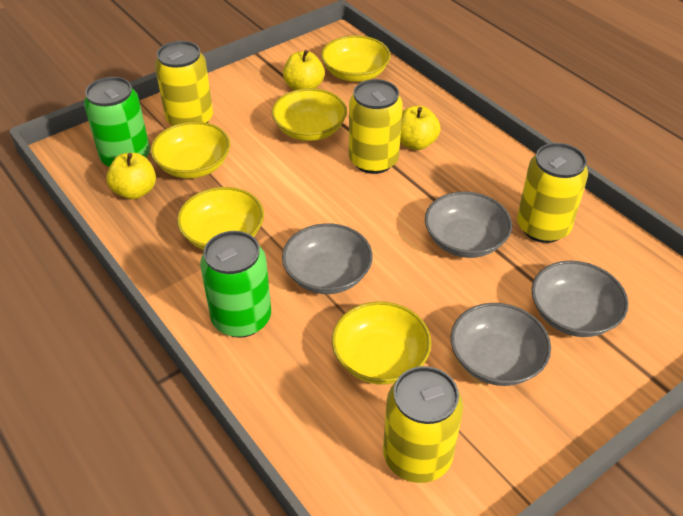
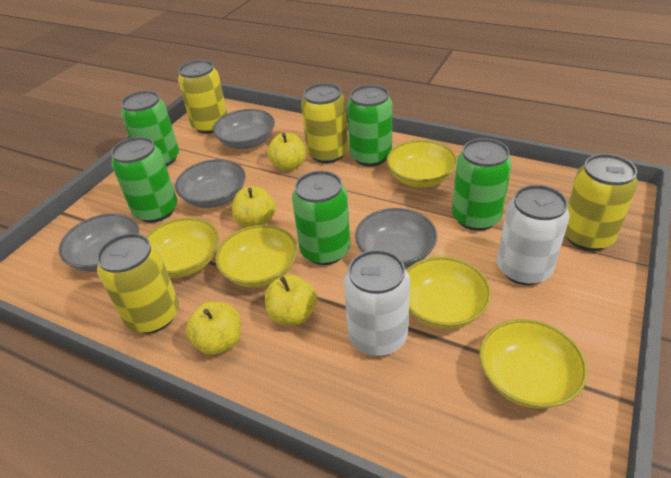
green can: [84,77,150,167] [200,231,271,338] = 2 -> [111,137,177,223] [121,91,179,167] [292,171,350,265] [347,85,392,166] [452,138,512,231] = 5
white can: none = 0 -> [344,250,410,356] [497,185,570,285] = 2
yellow apple: [106,153,156,199] [283,50,325,90] [400,106,441,150] = 3 -> [186,302,241,355] [232,186,276,227] [265,275,317,326] [267,133,306,171] = 4

